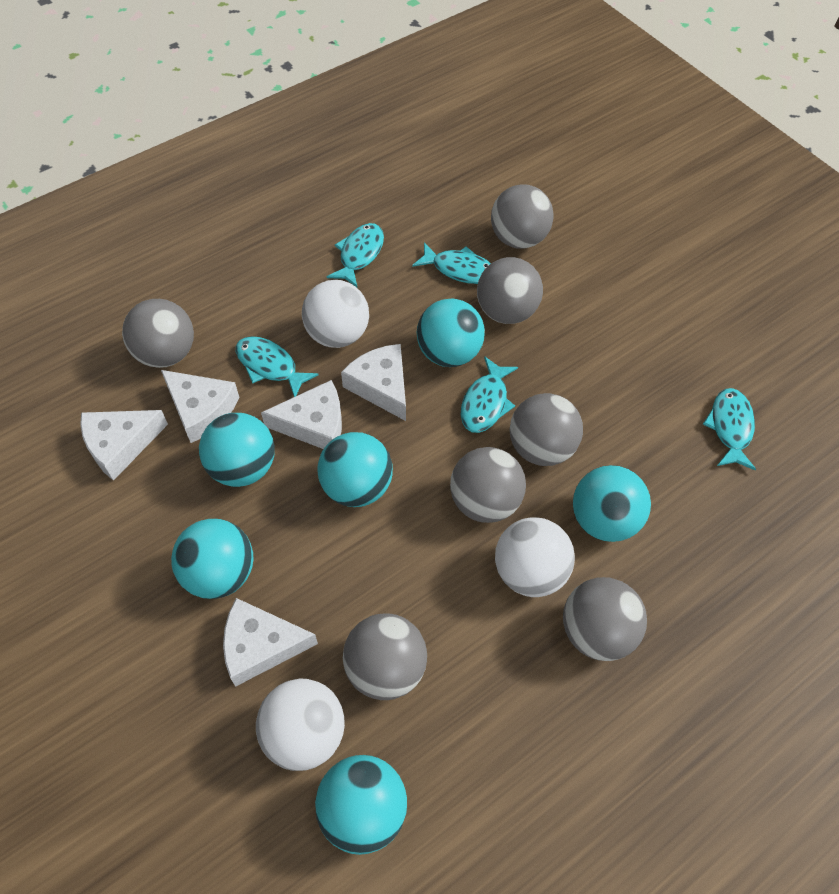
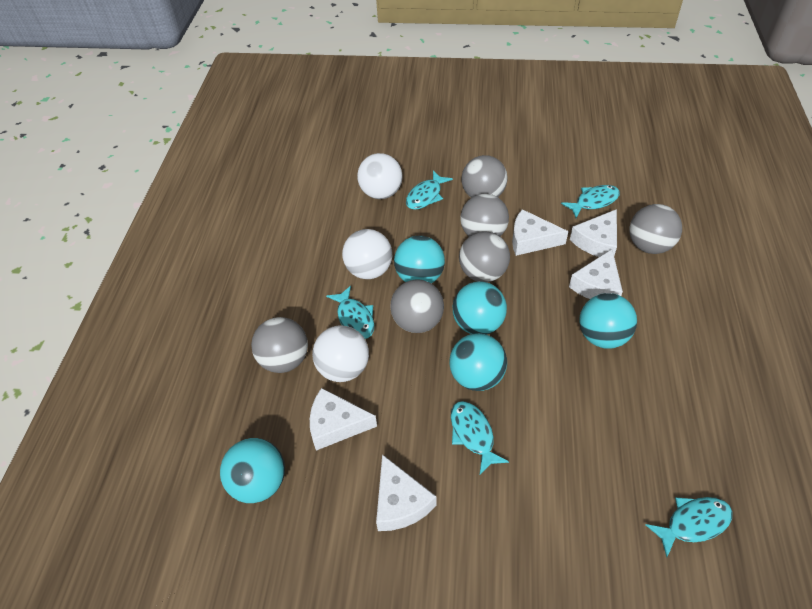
grey ball: [122,299,194,368] [343,613,427,700] [450,447,526,523] [477,257,543,324] [491,184,553,249] [510,393,583,466] [563,577,647,661] = 7 -> [251,317,308,373] [390,279,444,333] [459,232,510,282] [461,194,509,237] [462,155,508,198] [629,204,682,254] = 6
turquoise ball: [171,519,253,599] [199,413,275,487] [315,755,407,855] [317,432,393,507] [417,298,485,367] [573,465,651,542] = 6 -> [220,438,285,503] [394,235,445,283] [449,333,507,391] [453,281,507,335] [579,293,637,349] = 5

